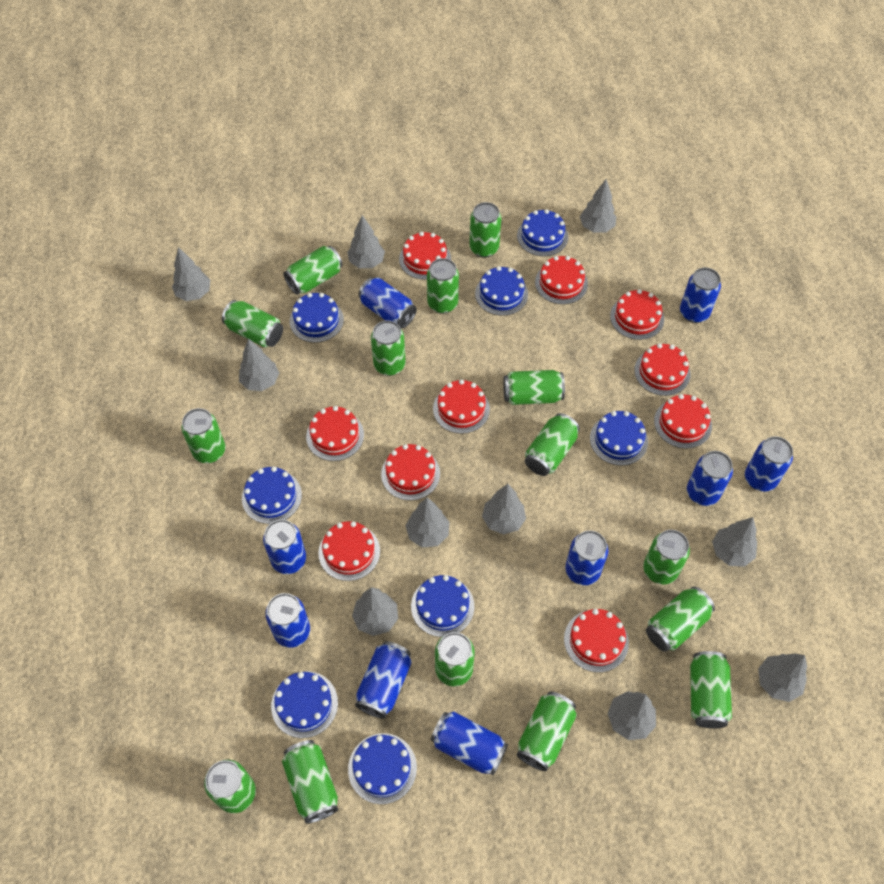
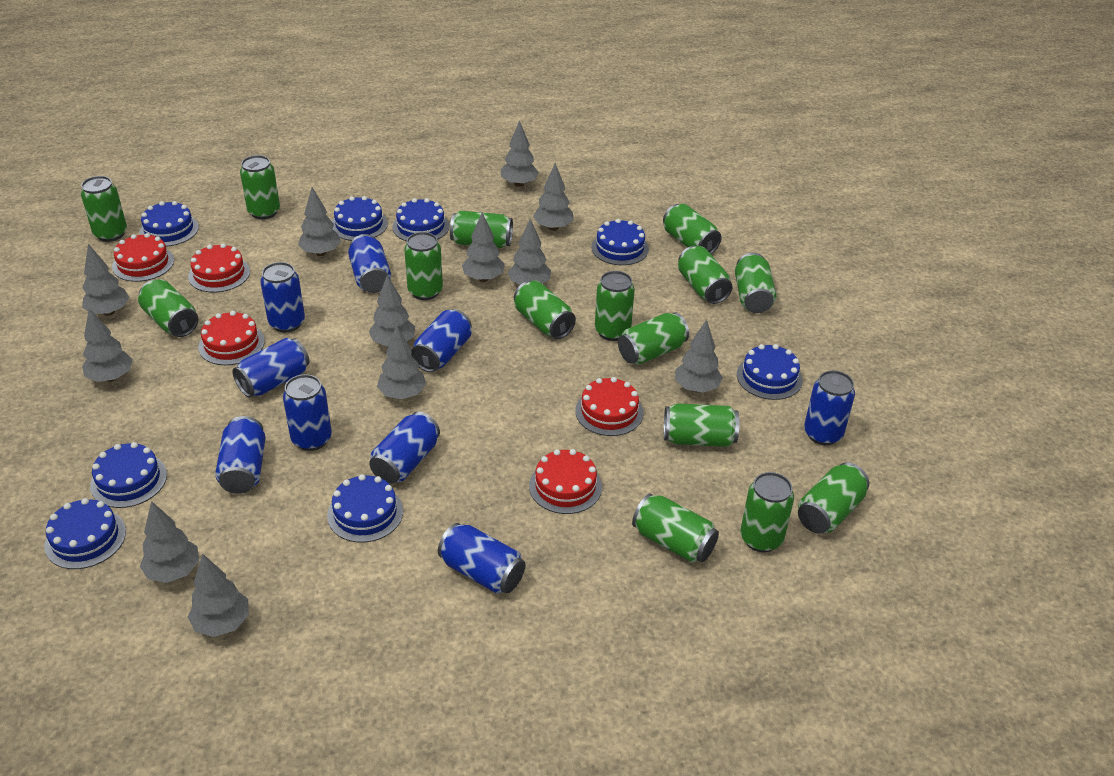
grey tree: [172,247,210,301] [239,338,279,391] [347,215,385,268] [352,587,398,636] [406,498,450,547] [482,484,526,534] [580,179,616,233] [608,691,656,740] [712,517,757,567] [758,654,807,702] = 10 -> [82,244,129,316] [82,308,133,382] [140,501,199,583] [188,553,249,637] [298,187,341,256] [369,275,415,346] [377,325,426,399] [462,213,505,282] [501,120,539,187] [508,219,551,285] [533,163,573,231] [675,319,723,393] = 12
red cake: [306,406,364,461] [318,521,380,581] [381,444,440,500] [399,232,451,280] [433,380,490,434] [535,256,588,304] [564,609,629,672] [610,289,664,340] [634,343,691,396] [654,394,712,449] = 10 -> [112,233,174,282] [188,243,250,293] [198,311,265,365] [529,449,602,514] [575,377,643,436] = 5

